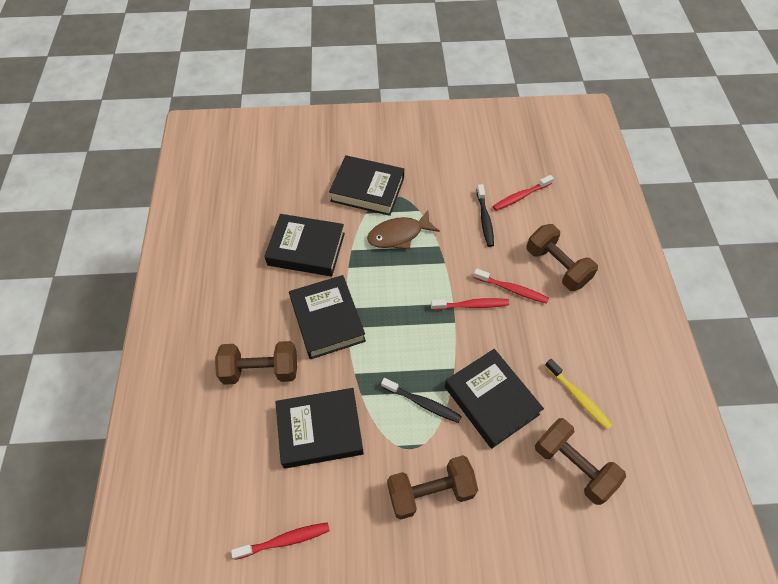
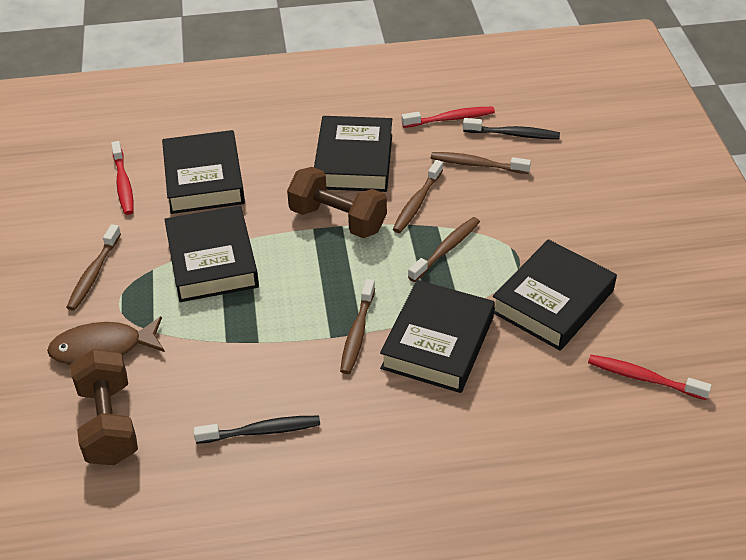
brown dumbbell: [215,341,297,385] [387,455,478,520] [527,224,598,291] [535,418,626,505] = 4 -> [70,349,138,465] [287,167,387,238] = 2
brown toothbrush: none = 0 -> [66,224,121,311] [340,279,375,374] [393,160,443,233] [408,217,480,282] [431,152,531,174] = 5
red toothbrush: [231,522,330,560] [431,298,509,310] [473,269,549,304] [493,175,554,211] = 4 -> [111,141,134,215] [402,107,495,128] [588,355,712,400] = 3
yellow toothbrush: [545,359,612,430] = 1 -> none = 0

